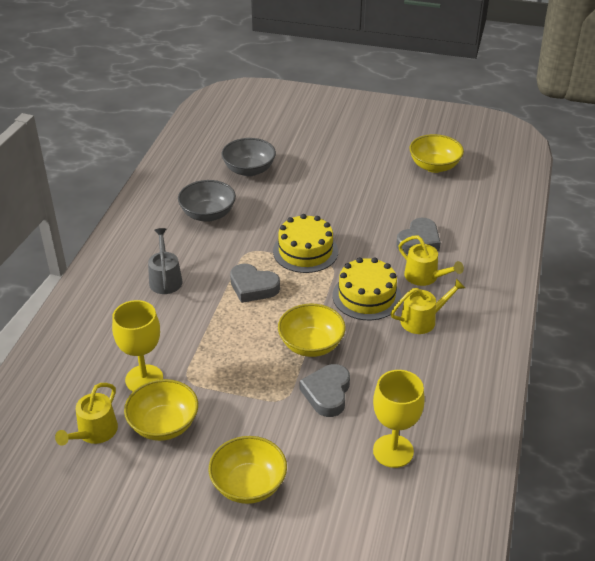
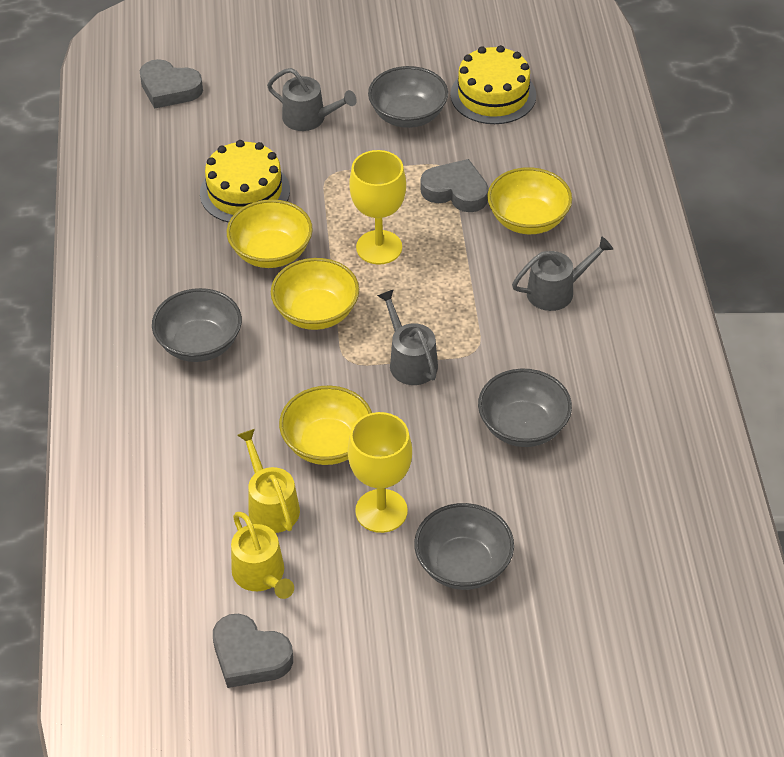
grey bowl: [178,180,236,222] [222,138,276,176] = 2 -> [152,288,242,362] [368,66,448,128] [414,503,514,590] [478,369,572,447] = 4
grey watering can: [148,228,183,294] = 1 -> [267,68,357,131] [377,289,438,385] [512,236,613,311] = 3
yellow watering can: [55,383,118,446] [391,279,465,334] [398,236,464,286] = 3 -> [231,512,294,599] [237,429,300,533] = 2

